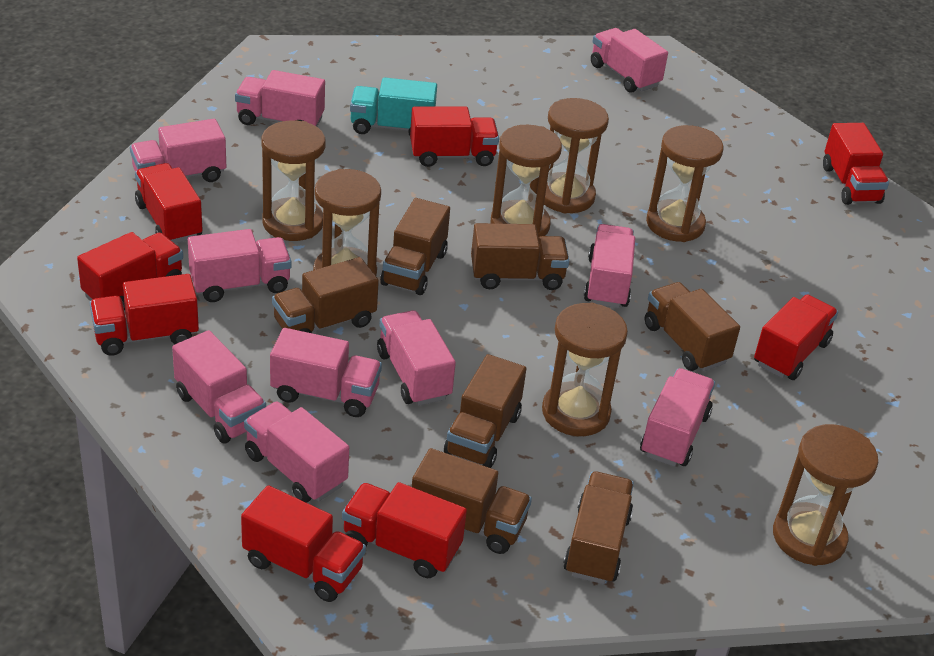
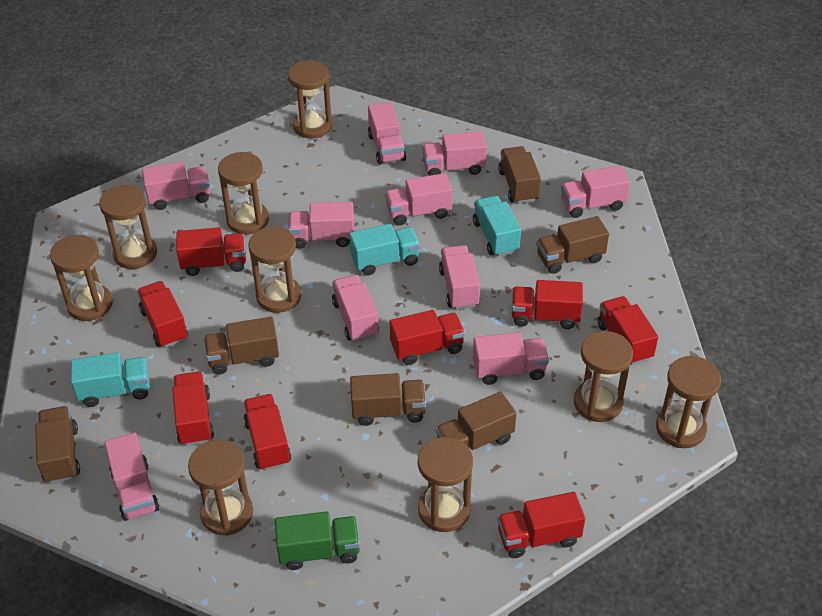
brown hourglass: [262,120,326,241] [313,169,381,275] [490,125,562,238] [542,303,628,436] [544,98,609,213] [646,125,724,242] [773,424,878,566] = 7 -> [50,235,113,321] [99,185,157,269] [188,440,253,536] [218,152,269,235] [248,226,301,313] [288,61,332,138] [418,437,473,532] [574,331,633,422] [656,356,721,448] = 9
brown truck: [272,257,379,333] [380,198,450,295] [412,448,532,554] [444,354,526,468] [471,223,569,290] [563,471,634,584] [645,282,740,371] = 7 -> [35,406,80,484] [204,317,279,375] [350,373,426,426] [436,392,517,450] [498,146,541,204] [537,216,609,274] = 6
green truck: none = 0 -> [275,511,360,570] = 1
turquoise truck: [350,77,437,135] = 1 -> [71,353,150,407] [349,224,420,276] [473,196,521,257] = 3

